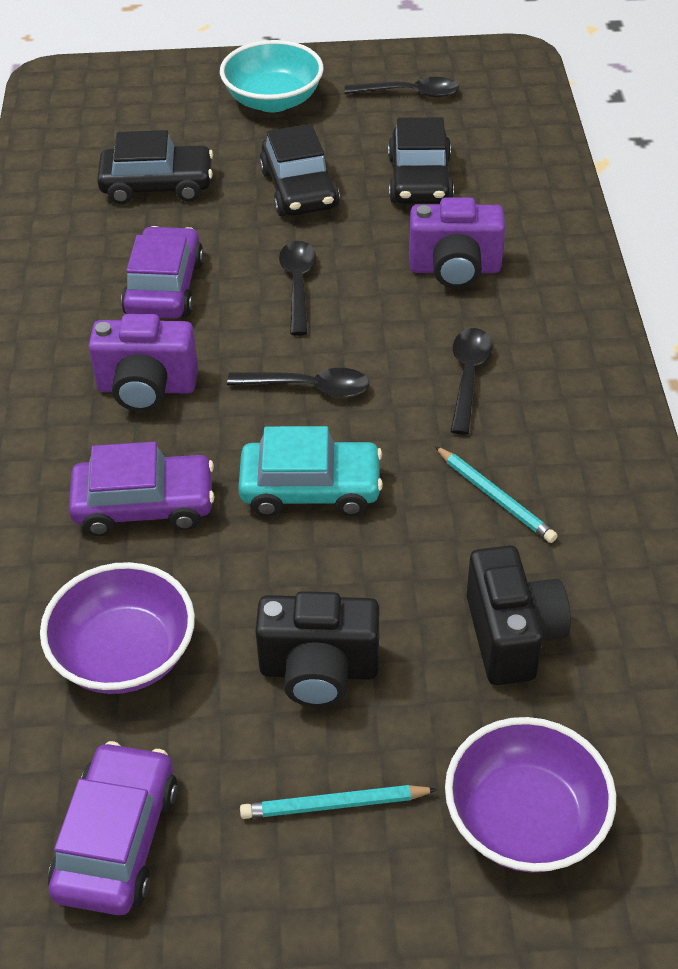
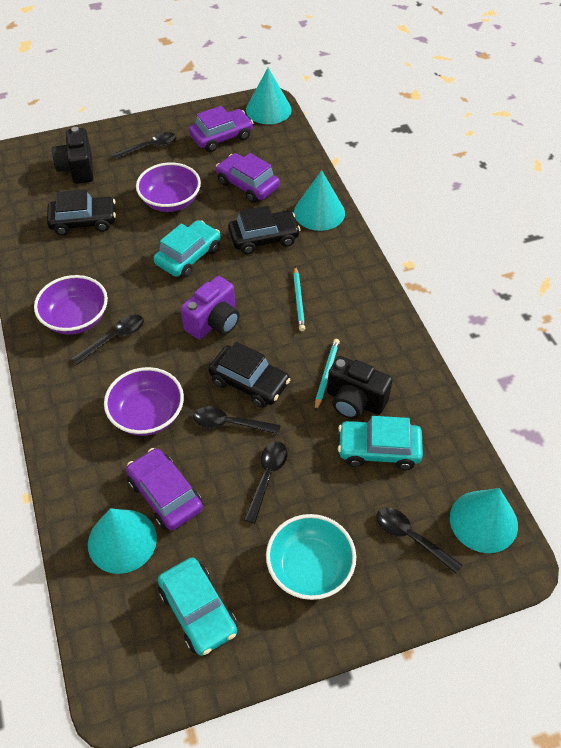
black spoon: [227,368,369,398] [279,241,316,336] [344,77,459,98] [450,328,493,435] = 4 -> [72,314,144,365] [112,132,176,160] [193,407,281,434] [244,441,288,524] [376,508,463,573] = 5
purple bowl: [40,562,195,694] [445,717,616,873] = 2 -> [34,275,108,334] [104,367,184,436] [136,163,201,212] = 3
purple camera: [88,314,198,412] [409,197,505,289] = 2 -> [181,276,240,339] = 1
turquoise car: [238,426,383,517] = 1 -> [153,220,220,278] [158,557,237,656] [338,416,423,470] = 3
turquoise cone: none = 0 -> [88,508,157,574] [246,68,292,124] [294,170,345,231] [450,488,518,553] = 4

